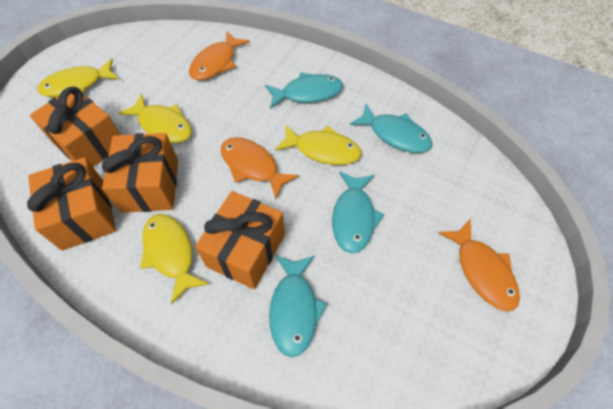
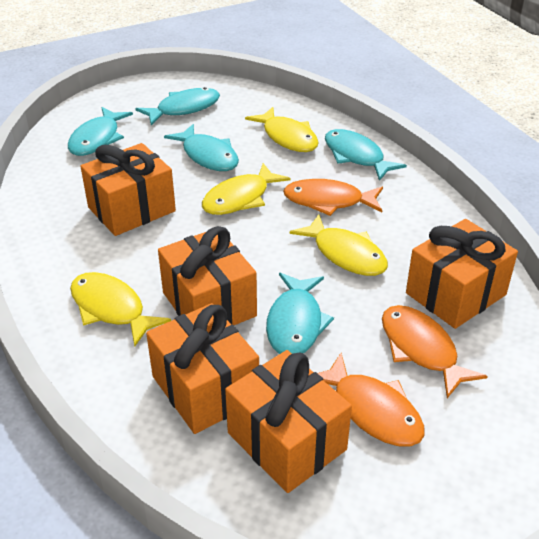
orange gift: [27,157,116,251] [30,87,120,167] [102,133,178,213] [195,191,285,289] = 4 -> [80,143,176,236] [146,303,259,434] [158,226,257,325] [225,350,352,493] [406,219,518,329] = 5
turquoise fish: [265,72,343,109] [269,255,327,357] [332,171,384,253] [350,104,433,153] = 4 -> [68,107,133,156] [135,87,220,125] [164,124,239,171] [266,273,334,354] [325,129,407,181] = 5

